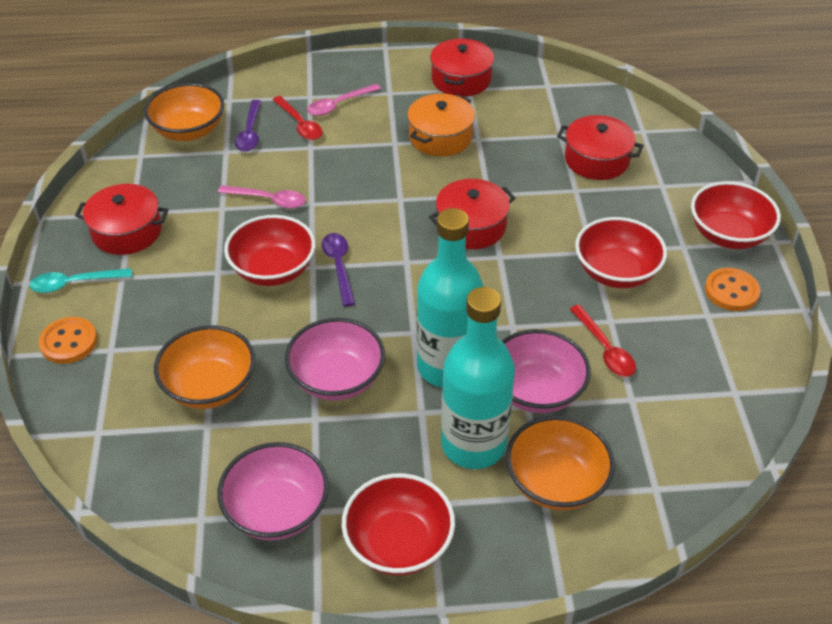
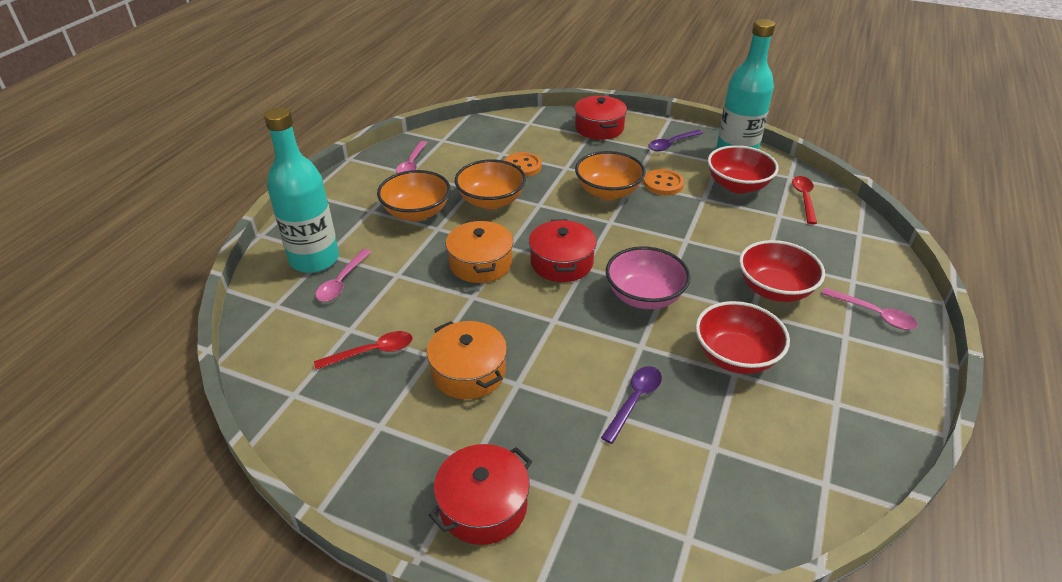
orange pot: [407,93,475,156] = 1 -> [427,321,507,399] [446,220,513,283] = 2
pink bowl: [217,442,329,540] [285,318,385,401] [502,329,591,413] = 3 -> [606,246,690,309] = 1
pink spoon: [218,185,306,209] [307,84,381,116] = 2 -> [315,249,371,302] [396,141,427,173] [821,288,918,330] = 3
red bowl: [224,215,316,286] [342,473,455,575] [575,217,667,288] [691,181,781,249] = 4 -> [695,301,790,374] [708,145,779,194] [739,240,825,302] = 3
red pot: [75,184,168,255] [429,179,515,249] [430,38,494,97] [557,115,644,180] = 4 -> [429,444,532,545] [529,219,597,282] [575,96,627,140] = 3
turquoise spoon: [29,268,132,293] = 1 -> none = 0

